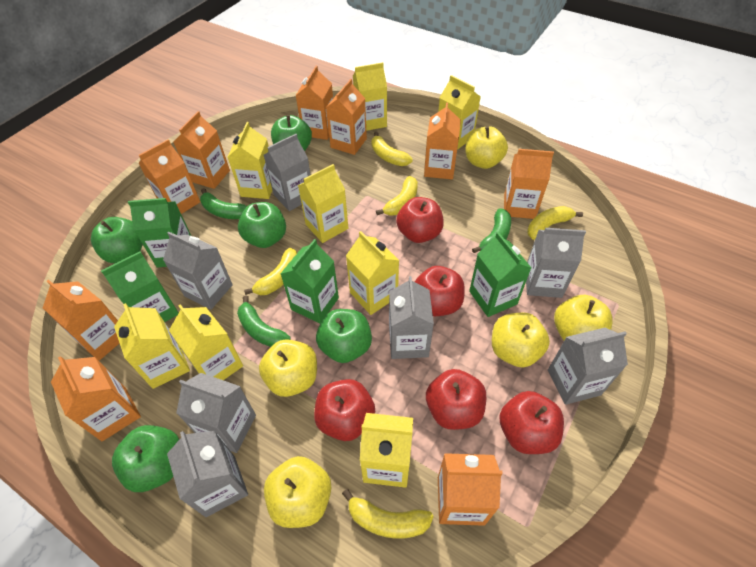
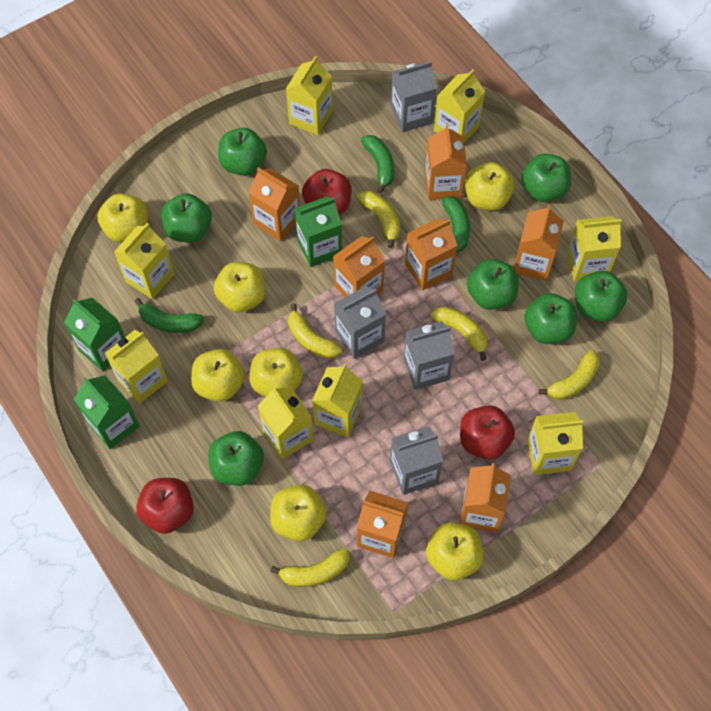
green apple: [91,217,143,263] [112,425,179,492] [238,202,286,248] [271,115,312,151] [316,309,372,363] = 5 -> [161,193,212,242] [208,431,264,486] [218,128,267,176] [467,259,519,310] [522,154,571,202] [524,293,577,344] [575,271,628,322] = 7
green carton: [101,251,179,322] [128,198,191,268] [280,239,339,324] [469,232,531,317] = 4 -> [64,298,125,371] [74,375,140,449] [294,196,342,267] = 3
grey carton: [163,232,233,310] [167,431,248,517] [176,373,256,453] [264,134,311,211] [389,276,434,359] [526,228,586,298] [548,328,628,405] = 7 -> [334,286,386,359] [390,426,443,495] [391,61,436,132] [404,321,455,390] = 4
orange carton: [43,280,120,361] [51,356,141,441] [138,139,200,214] [174,111,230,189] [296,66,333,140] [326,79,367,155] [424,102,461,180] [438,453,503,526] [504,149,554,219] = 9 -> [248,167,300,241] [333,236,385,297] [357,490,408,558] [405,218,457,290] [425,124,467,200] [459,463,511,533] [514,205,564,281] = 7
red apple: [314,379,375,441] [396,197,444,243] [414,266,465,316] [426,369,486,430] [500,391,564,454] = 5 -> [136,478,194,534] [302,169,352,215] [460,405,515,460] = 3
yellow apple: [259,339,317,397] [264,456,332,528] [465,126,508,169] [492,312,550,368] [554,295,613,340] = 5 -> [97,193,148,243] [191,349,245,402] [214,262,266,312] [249,348,303,397] [270,485,327,541] [426,523,484,580] [465,162,515,211] = 7

